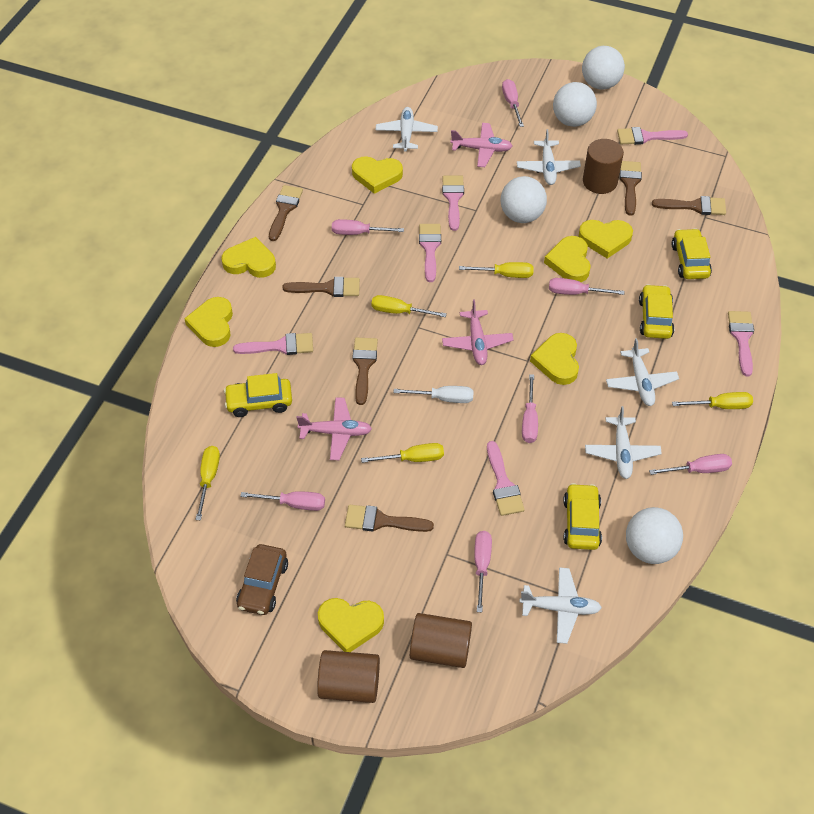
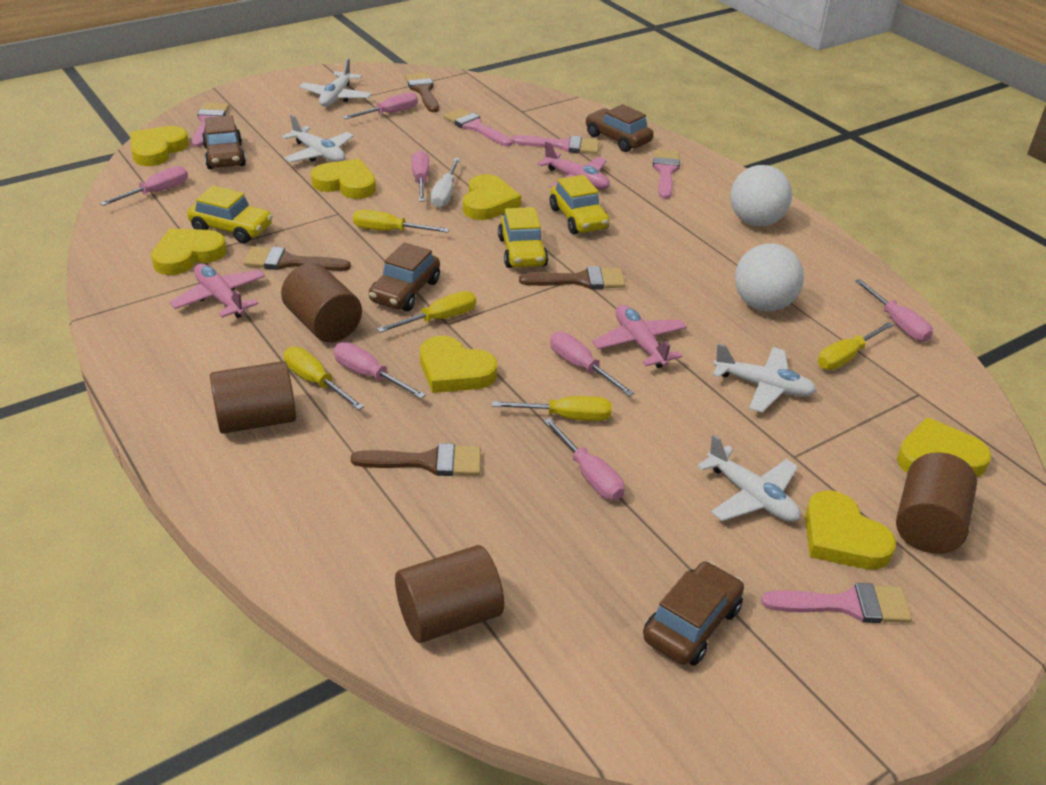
brown brush: [269,185,303,241] [282,277,360,297] [345,505,434,532] [352,338,378,405] [620,161,642,216] [652,196,726,215] = 6 -> [243,246,351,271] [351,443,481,476] [405,73,439,112] [519,266,625,289] = 4
brown car: [236,544,288,615] = 1 -> [202,115,246,169] [369,242,440,311] [585,104,654,152] [643,561,744,666] = 4
brown cylinder: [317,650,380,703] [410,613,472,668] [583,139,624,194] = 3 -> [210,361,296,434] [281,263,362,342] [395,545,504,643] [896,452,977,554] = 4
pink brush: [233,333,313,355] [419,224,441,282] [442,176,464,231] [487,441,525,516] [617,127,688,145] [728,311,754,376] = 6 -> [192,103,229,147] [444,108,512,146] [512,135,600,154] [653,150,680,199] [761,583,912,623] = 5
white ball: [501,176,547,223] [553,82,597,127] [582,46,625,90] [626,507,683,564] = 4 -> [730,165,792,226] [735,243,804,311] = 2
white plane: [376,107,438,152] [517,129,581,185] [520,567,602,644] [585,406,662,479] [606,338,679,406] = 5 -> [282,114,354,163] [299,58,372,107] [697,434,800,522] [713,343,817,413] = 4
yellow car: [224,373,292,417] [563,483,602,550] [639,284,675,339] [672,228,712,279] = 4 -> [187,186,273,243] [498,207,548,268] [550,175,610,234] = 3

